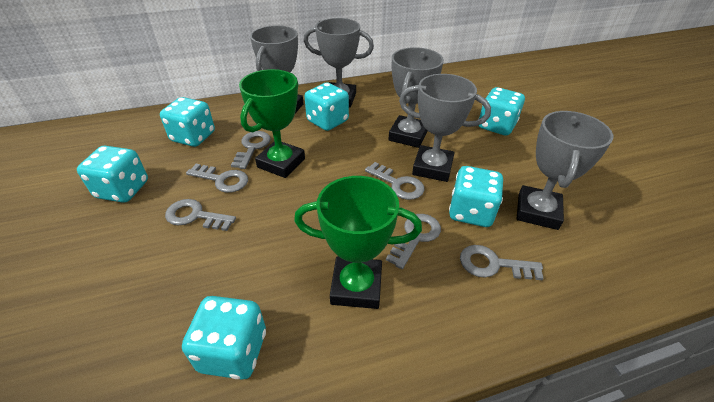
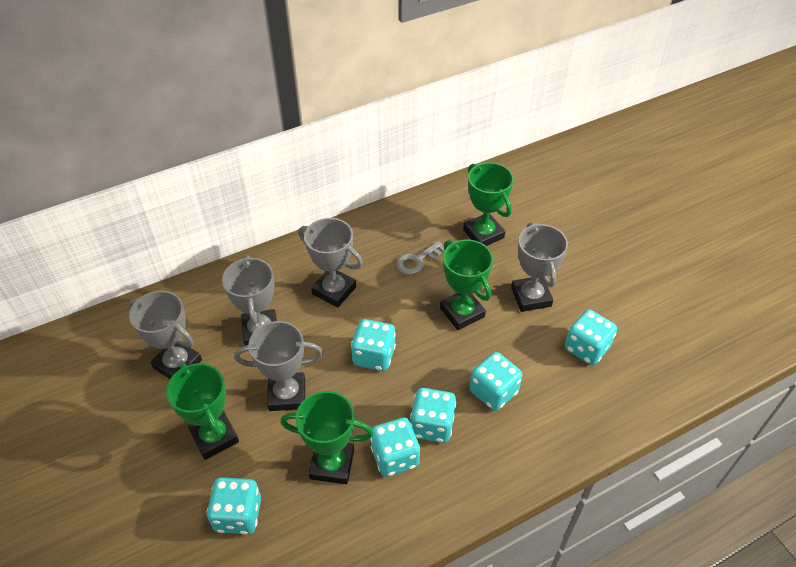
green trophy: [239,69,305,178] [294,176,422,309] = 2 -> [166,363,239,460] [280,391,374,484] [440,240,493,330] [463,162,514,246] = 4
grey key: [165,199,236,231] [186,164,248,193] [231,131,271,169] [365,162,424,200] [386,214,441,269] [460,245,544,280] = 6 -> [396,241,444,275] = 1

